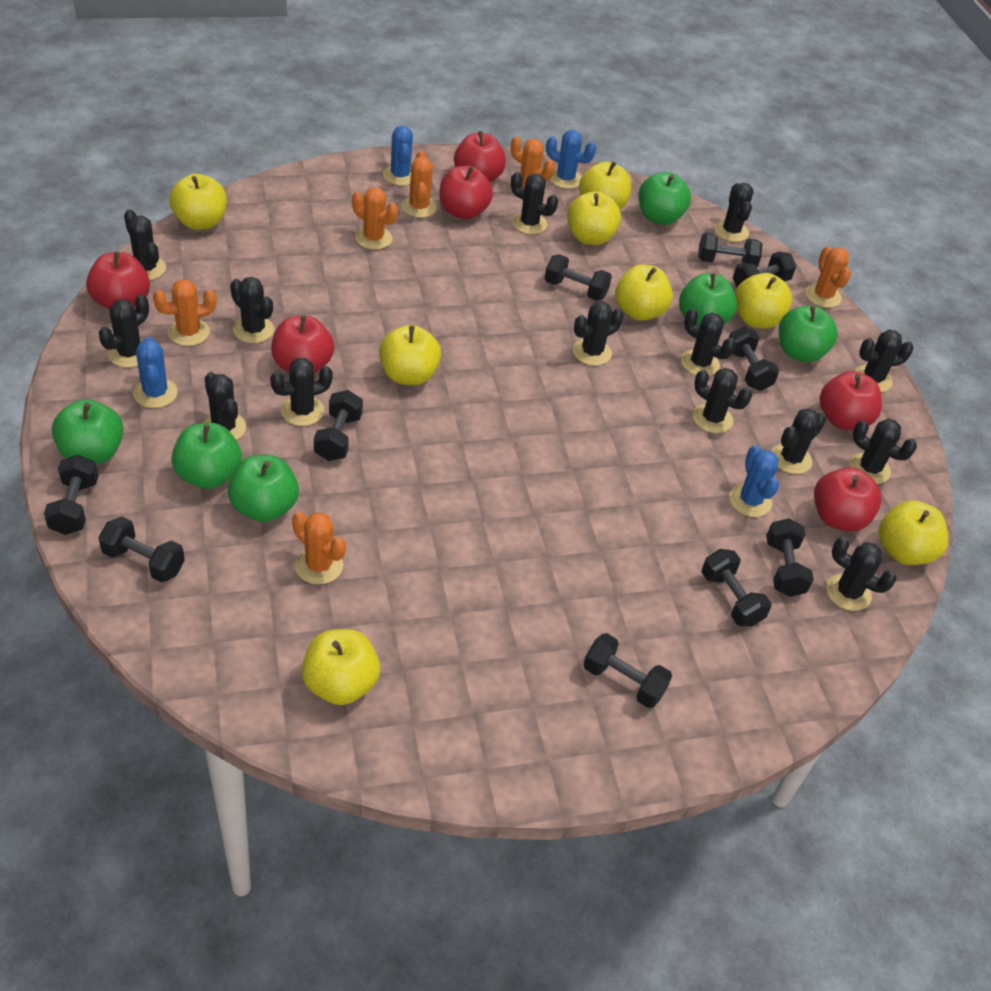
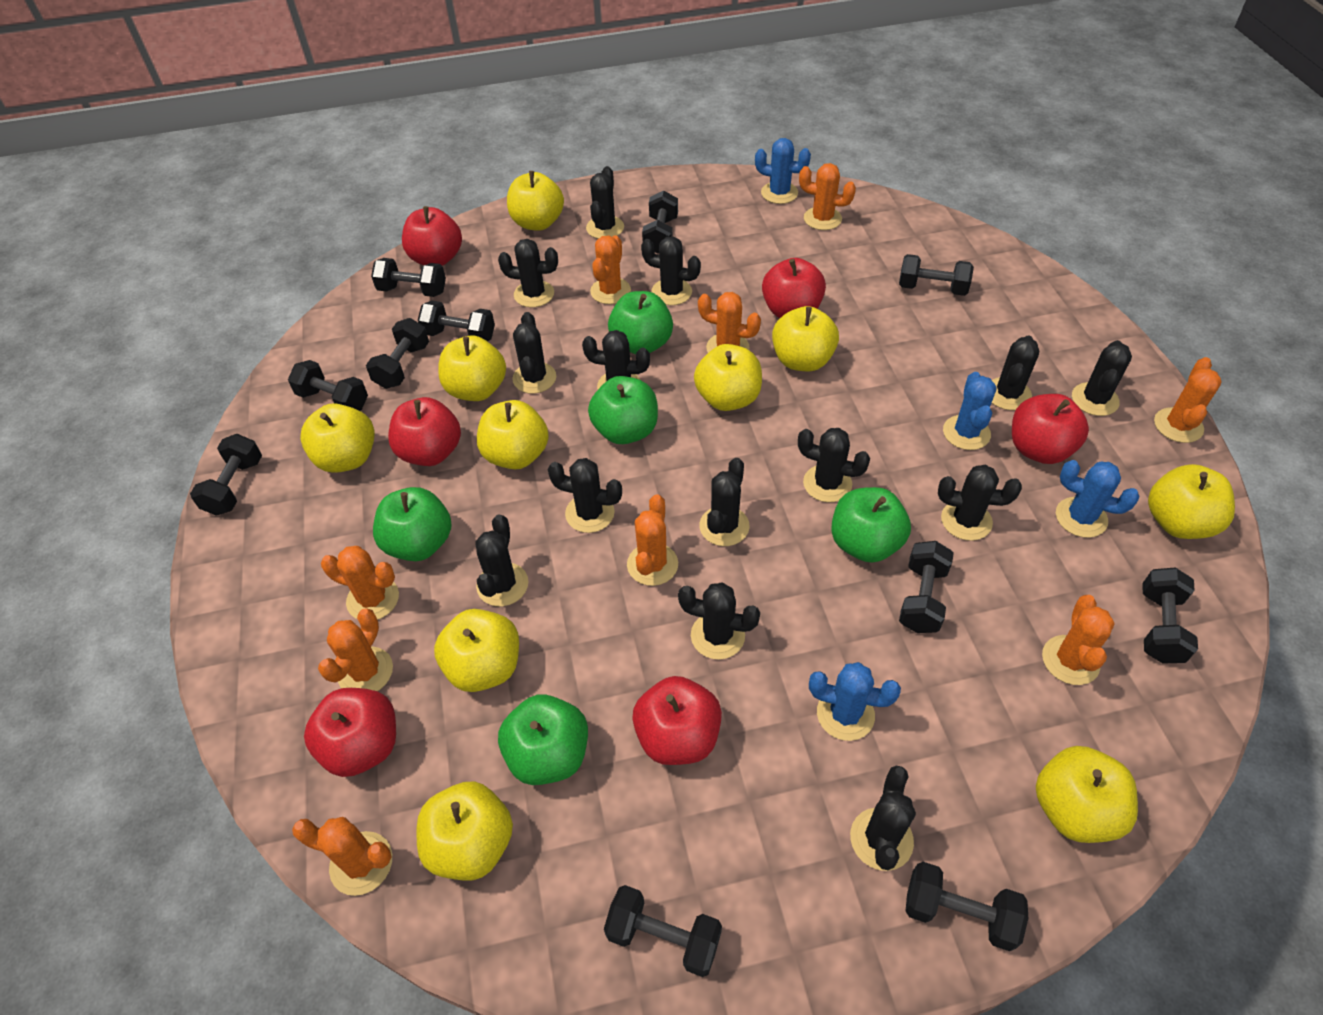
black dumbbell: [44,455,98,535] [98,516,185,582] [314,390,363,461] [545,254,612,301] [583,633,672,708] [698,233,762,267] [701,549,772,627] [729,326,779,391] [733,252,796,287] [766,518,814,597] = 10 -> [190,434,262,516] [288,360,368,411] [366,318,429,389] [371,258,446,297] [418,301,495,341] [604,885,722,977] [642,191,678,253] [899,254,974,296] [899,541,954,633] [905,862,1028,951] [1142,567,1198,664] = 11
green apple: [52,399,124,464] [171,423,242,489] [227,455,299,522] [639,172,691,225] [679,273,737,326] [779,306,838,362] = 6 -> [373,487,451,561] [498,694,588,785] [588,376,658,444] [608,291,673,354] [831,487,911,563] = 5
orange cactus: [153,279,216,346] [292,512,346,585] [352,187,398,249] [401,151,437,218] [511,136,555,192] [805,246,851,308] = 6 -> [292,817,392,896] [318,609,393,691] [321,546,399,620] [590,235,631,304] [627,494,678,586] [698,292,761,353] [799,163,856,230] [1042,595,1115,685] [1154,357,1222,443] = 9
yellow apple: [169,174,227,230] [301,629,380,705] [379,325,441,385] [567,191,621,245] [579,162,631,210] [615,264,673,321] [735,273,792,329] [879,500,948,565] = 8 -> [300,403,375,473] [417,781,513,880] [434,609,519,692] [438,336,506,401] [477,400,549,469] [507,171,564,231] [694,344,762,411] [772,306,839,371] [1036,746,1138,843] [1148,464,1235,539] = 10

